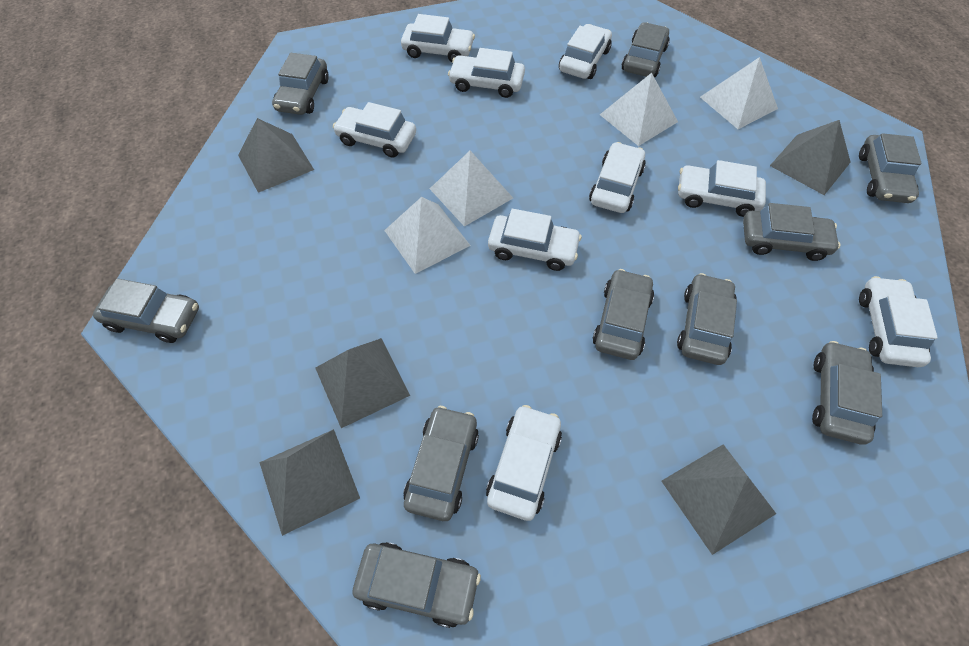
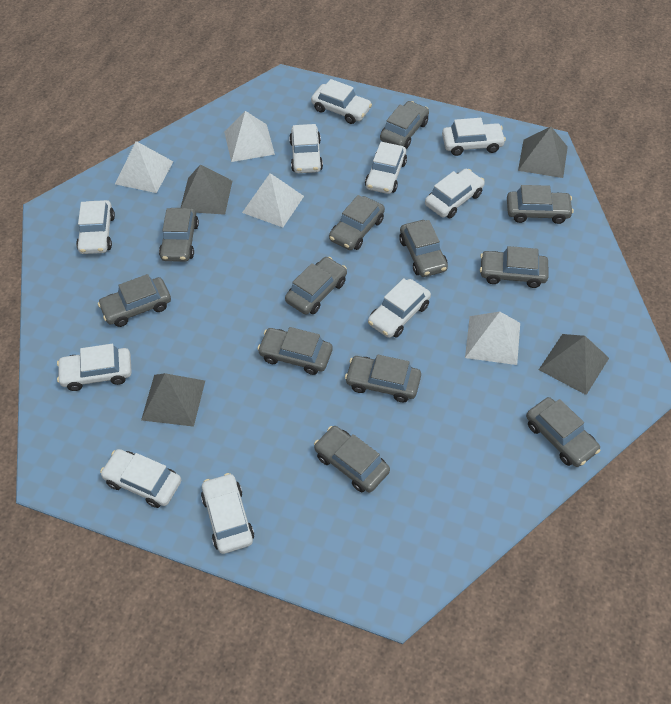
grey car: [93,278,199,343] [272,53,329,115] [353,542,481,628] [403,406,479,521] [592,269,654,360] [622,22,670,77] [677,273,737,365] [743,203,841,261] [812,341,882,445] [859,133,922,203] = 10 -> [98,274,171,327] [159,208,199,262] [257,327,332,375] [285,257,347,315] [314,426,390,492] [329,195,385,250] [345,355,421,402] [380,101,429,149] [399,220,448,277] [480,246,548,288] [507,185,574,224] [526,397,600,467] = 12
grey pyramid: [238,118,314,193] [259,429,360,536] [315,338,410,428] [662,444,776,555] [770,120,851,195] = 5 -> [141,373,205,427] [181,164,232,215] [518,127,568,178] [539,334,609,395] = 4
white car: [333,102,416,157] [401,14,475,62] [448,48,525,98] [486,405,562,521] [488,209,582,271] [559,24,612,79] [589,142,646,213] [678,160,766,217] [859,276,938,367] = 9 -> [57,344,132,391] [76,200,115,254] [100,449,181,508] [201,473,254,554] [289,124,323,173] [311,79,372,124] [365,142,407,194] [368,278,431,338] [425,169,485,218] [442,118,506,156] = 10

